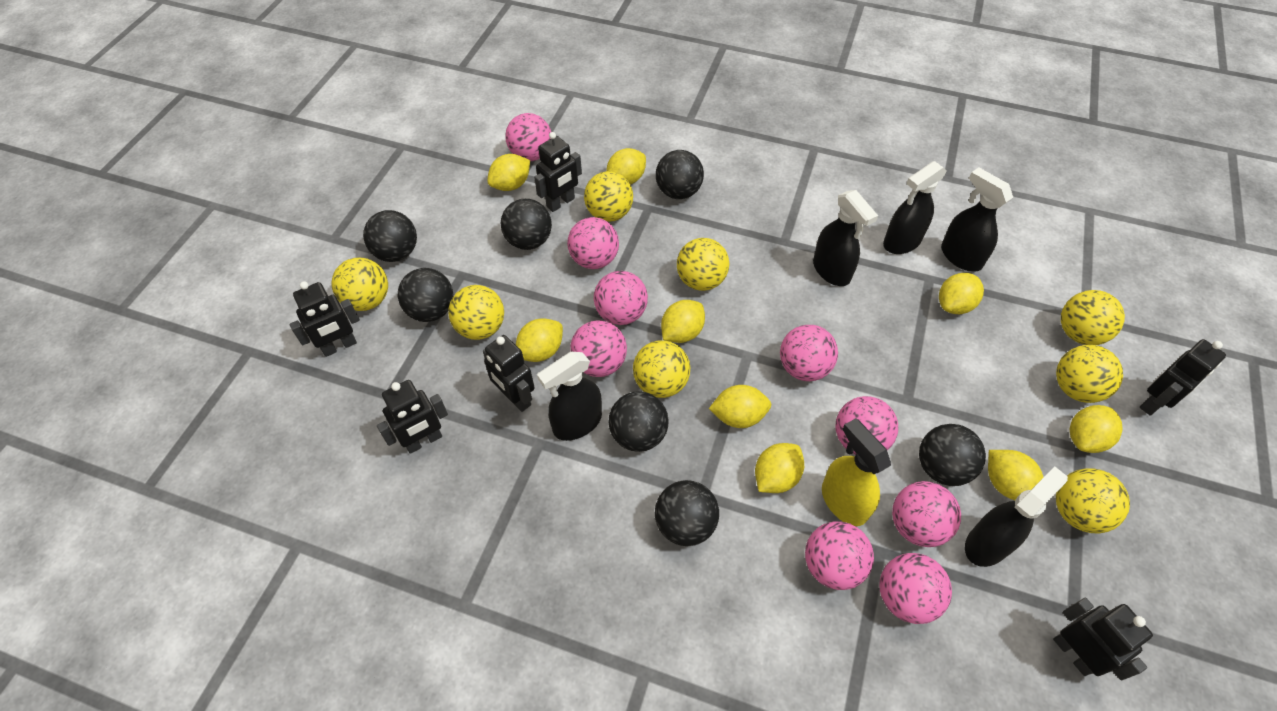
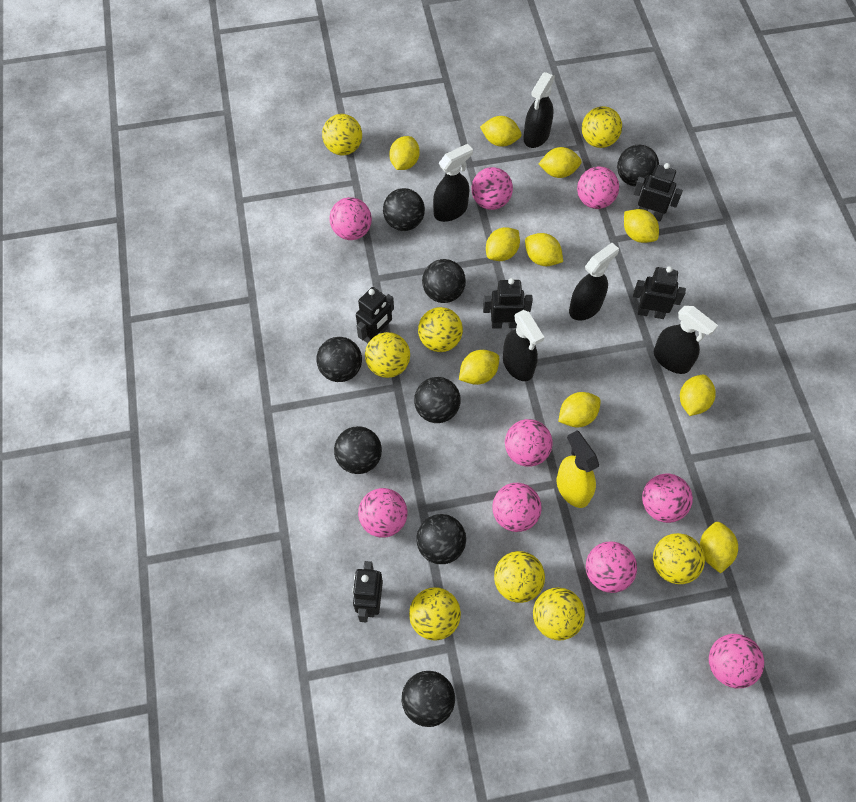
black ball: [363,210,417,262] [398,268,453,322] [501,199,552,250] [609,391,669,452] [655,480,719,546] [656,150,704,199] [919,424,986,486] = 7 -> [316,337,362,382] [334,426,382,474] [383,188,425,231] [402,671,455,727] [414,377,461,423] [417,514,466,564] [422,259,466,303] [617,145,659,187] = 8
black robot: [290,281,360,357] [377,380,448,454] [483,335,535,412] [534,132,582,212] [1053,598,1153,680] [1140,339,1226,416] = 6 -> [352,561,383,622] [356,287,394,343] [483,278,533,329] [633,163,683,222] [633,266,686,319] = 5
yellow lemon: [487,154,530,191] [516,318,563,362] [606,148,646,184] [661,300,705,343] [709,385,771,428] [755,443,804,493] [939,273,984,314] [988,450,1043,500] [1070,405,1123,453] = 9 -> [389,136,420,170] [459,350,499,385] [480,116,522,147] [486,227,520,261] [525,233,563,266] [538,147,582,178] [558,392,601,428] [624,209,659,243] [680,375,716,416] [700,522,738,574] = 10

